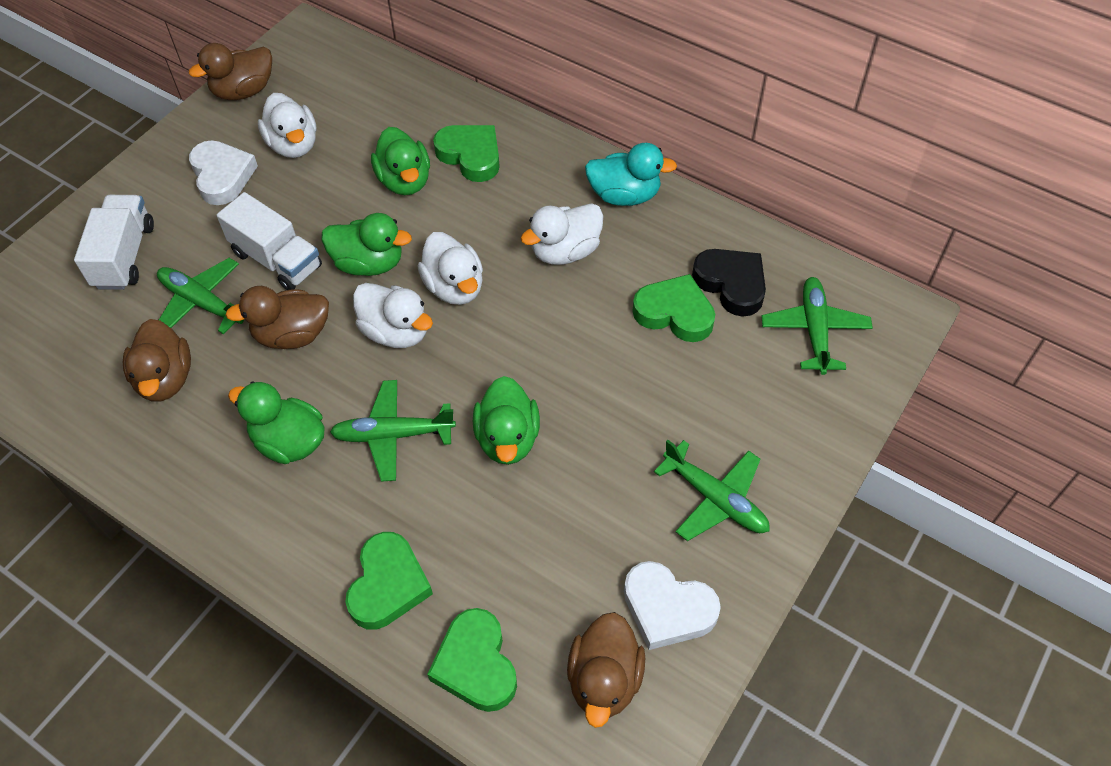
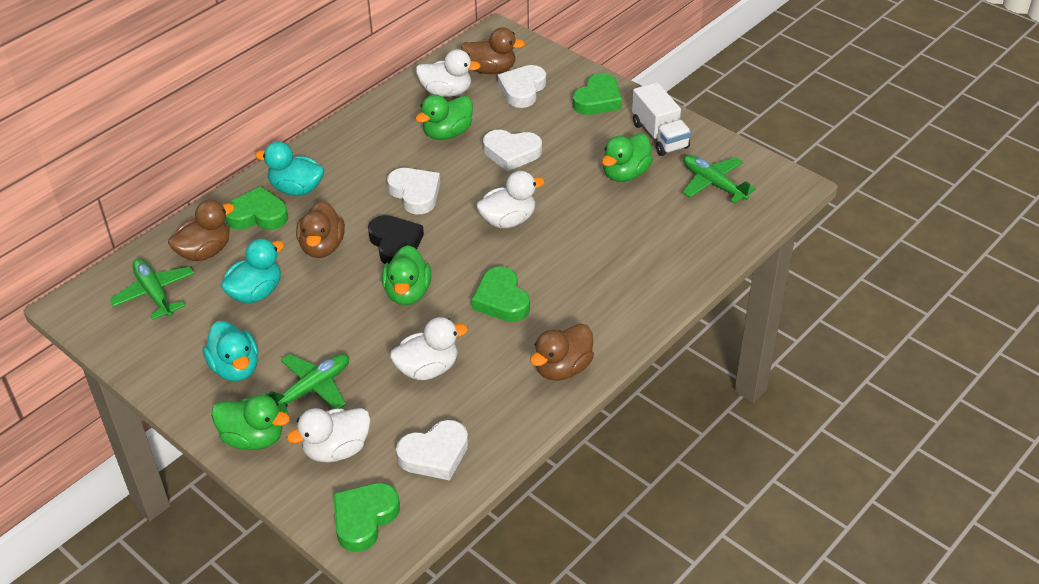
green plane: [157,258,244,334] [330,380,456,482] [654,440,770,541] [761,277,873,375] = 4 -> [109,258,194,320] [263,354,349,415] [682,155,756,204] = 3
turquoise duck: [585,143,677,206] = 1 -> [203,321,258,381] [221,239,284,303] [255,141,324,196] = 3
white heart: [189,140,258,205] [624,561,721,650] = 2 -> [387,168,440,214] [396,420,468,481] [483,130,542,172] [498,65,546,108] = 4
white truck: [74,195,154,290] [217,192,322,290] = 2 -> [632,82,691,156] = 1

